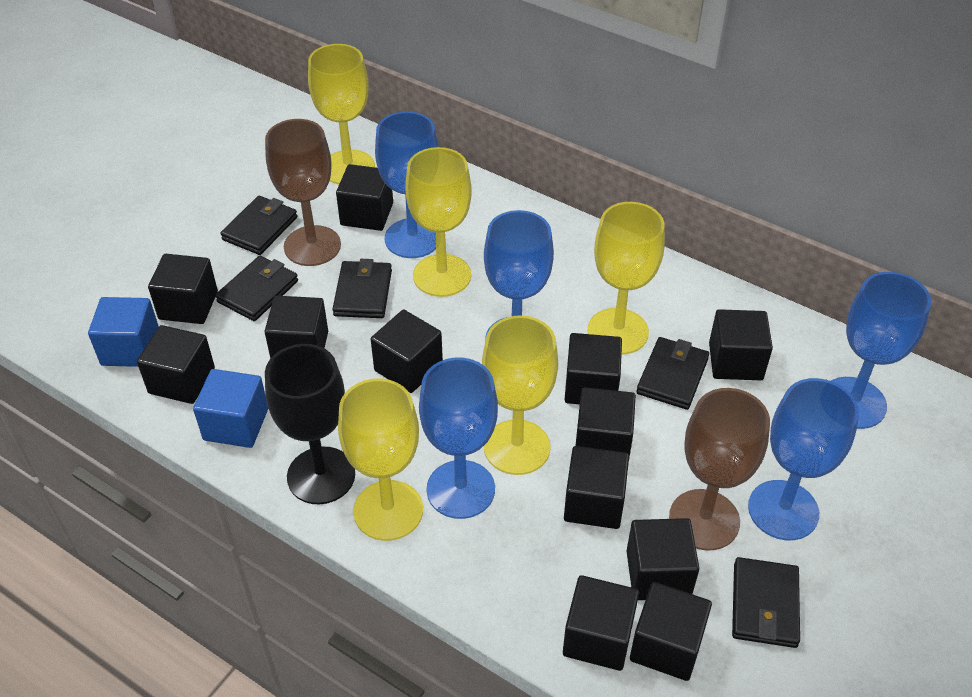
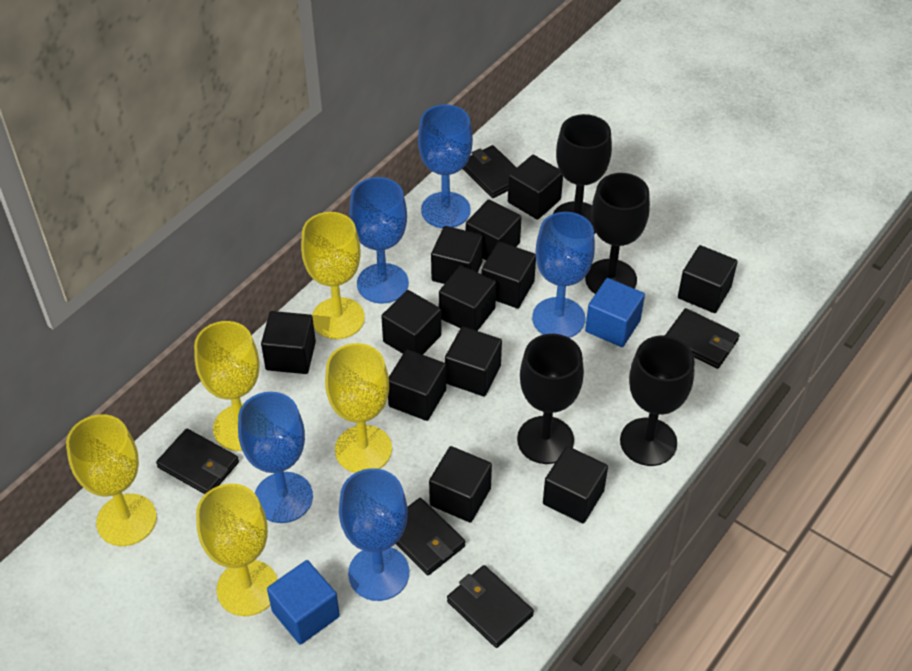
black goblet: [265,344,355,504] = 1 -> [517,334,584,464] [553,114,612,234] [585,173,650,294] [620,336,694,466] = 4
brown goblet: [265,119,341,266] [669,388,770,550] = 2 -> none = 0

